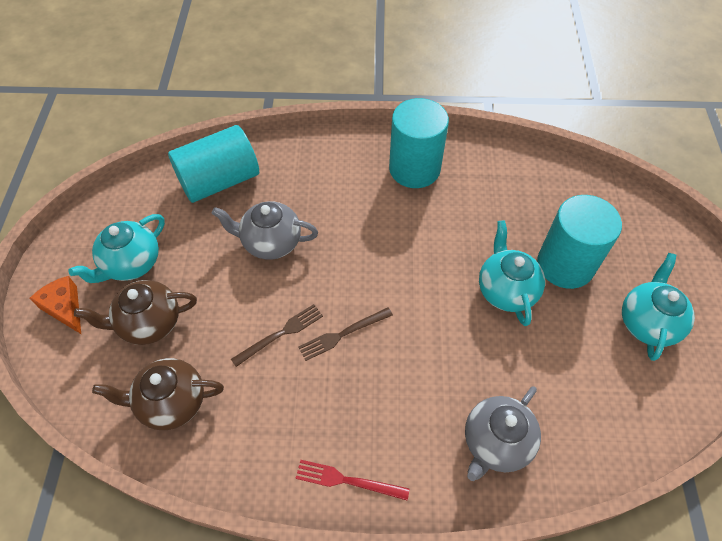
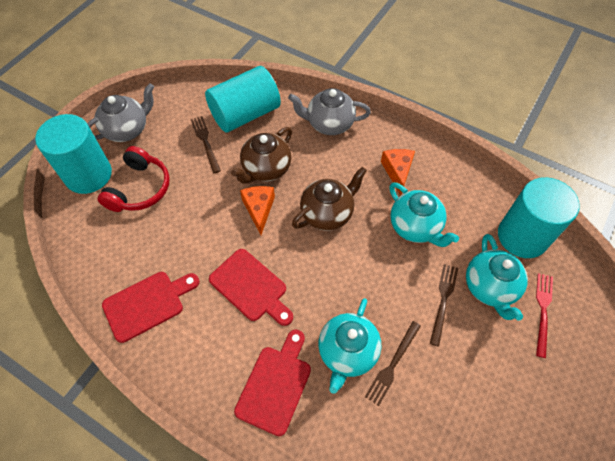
brown fork: [231,304,323,367] [298,307,393,361] = 2 -> [191,116,221,173] [365,321,421,406] [430,264,458,346] = 3
orange cheese: [30,276,81,334] = 1 -> [240,186,275,235] [381,149,415,196] = 2
red cutting board: none = 0 -> [102,272,200,343] [209,249,293,326] [234,329,311,436] = 3
red headphones: none = 0 -> [98,146,170,212] = 1

